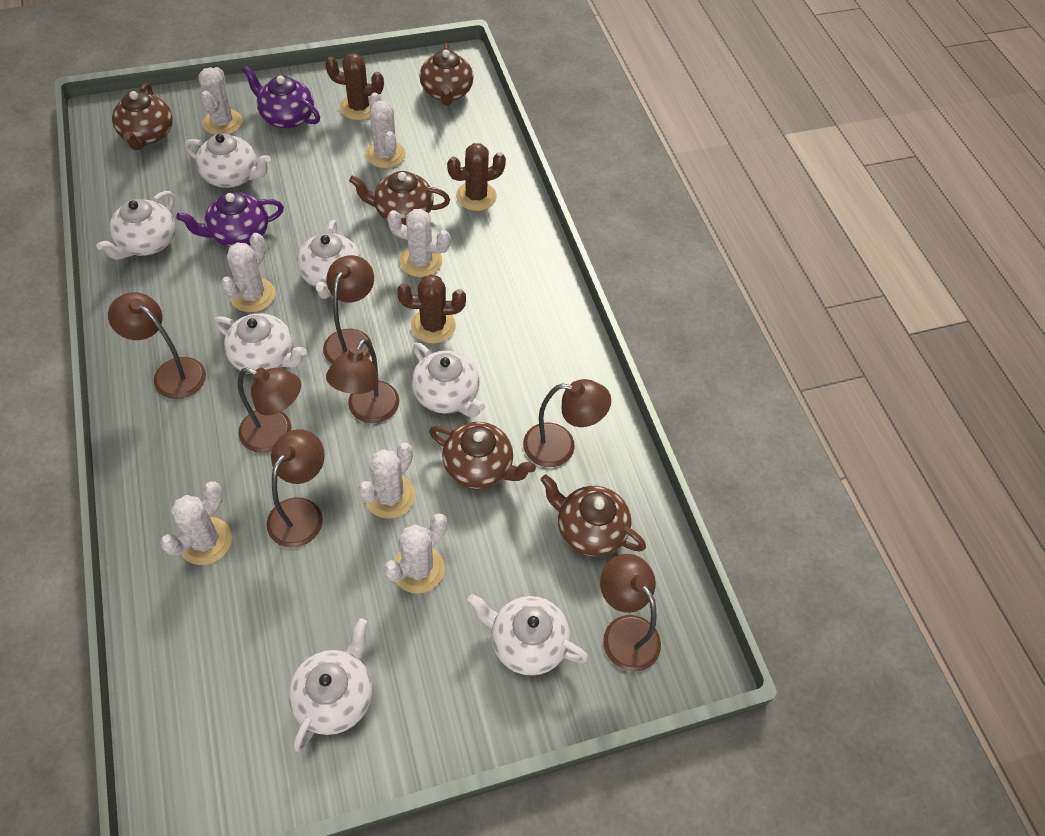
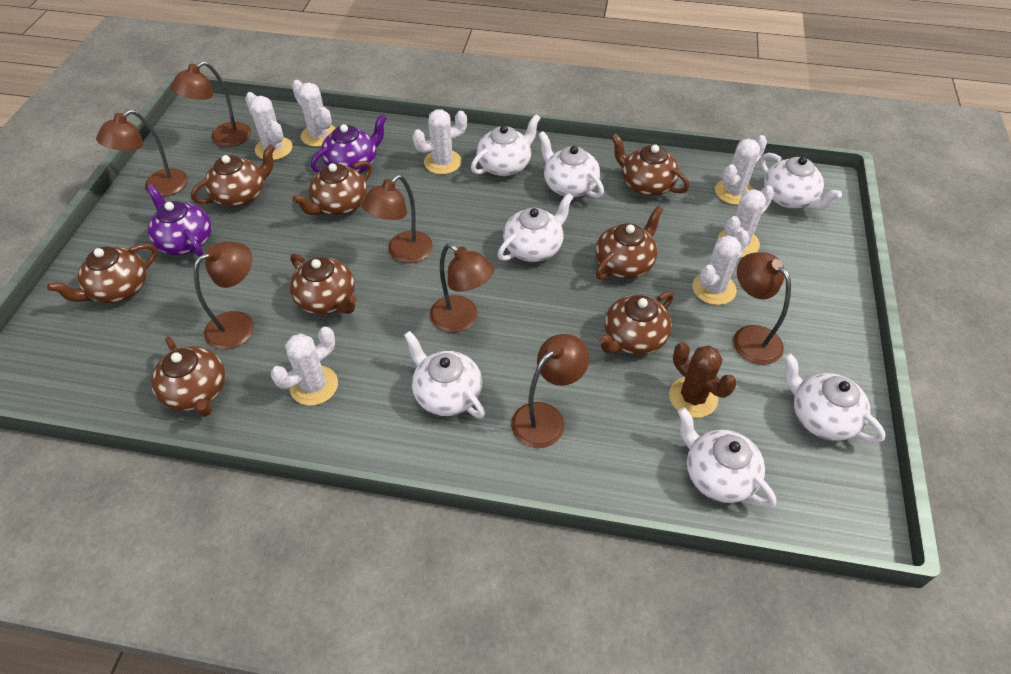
brown cactus: [325,53,384,120] [397,274,466,344] [447,143,506,211] = 3 -> [669,342,737,418] = 1
brown teapot: [112,83,173,150] [349,171,450,225] [419,43,474,105] [429,422,536,489] [540,474,646,557] = 5 -> [47,243,158,303] [151,337,225,417] [191,144,275,207] [290,253,357,315] [292,161,372,215] [595,206,663,280] [598,291,674,355] [611,134,690,196] = 8

